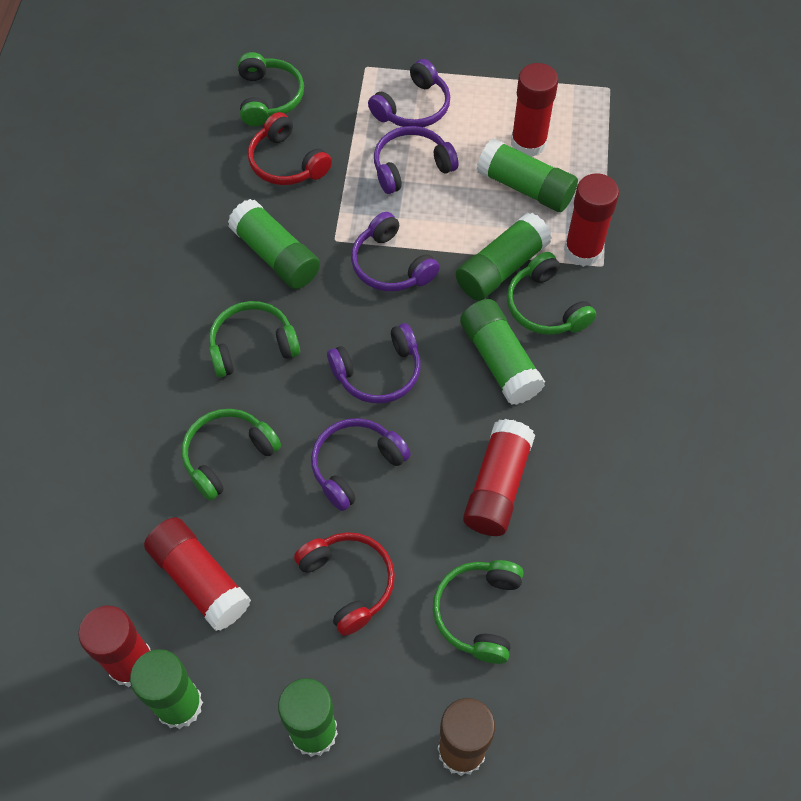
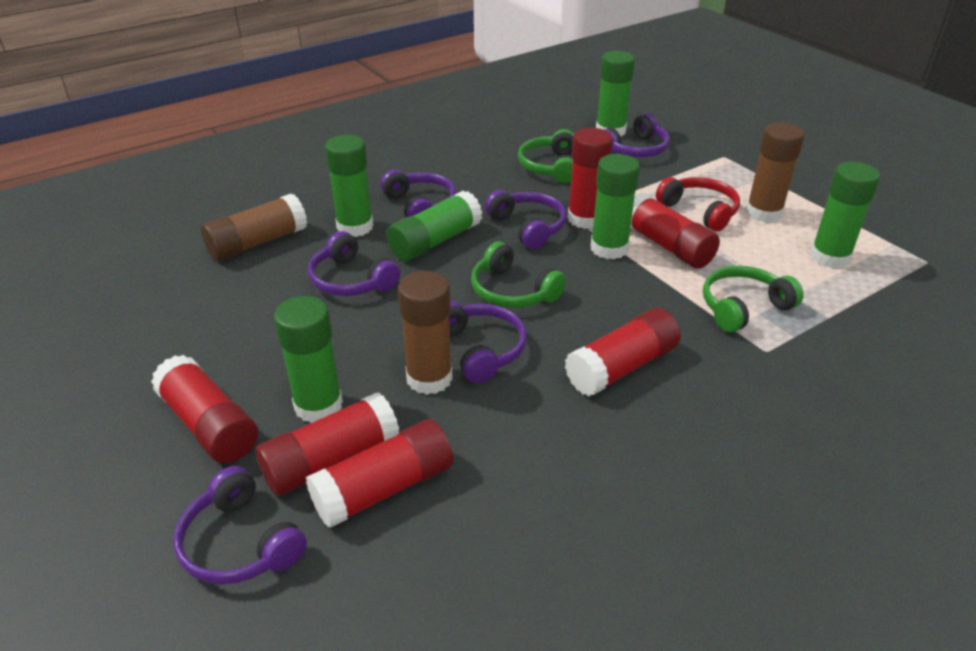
brown glue stick: [438,698,495,776] = 1 -> [201,194,307,261] [398,271,453,395] [746,122,805,222] = 3
green headphones: [182,409,281,501] [209,301,300,378] [238,52,304,126] [433,560,524,664] [507,252,596,335] = 5 -> [471,242,566,308] [518,129,574,183] [703,266,804,332] = 3
purple headphones: [311,418,411,511] [327,323,421,403] [351,212,440,291] [368,59,450,127] [374,126,458,194] = 5 -> [173,466,307,584] [308,231,400,296] [380,170,456,217] [449,301,527,383] [485,190,566,249] [604,113,670,157] = 6
red glue stick: [78,606,150,687] [144,517,251,631] [463,419,535,536] [511,63,558,157] [564,173,619,267] = 5 -> [151,355,258,463] [255,392,399,496] [306,419,453,528] [565,308,681,396] [568,128,613,229] [630,192,720,269] = 6
red headphones: [248,112,332,185] [294,532,395,636] = 2 -> [656,177,740,232] = 1

